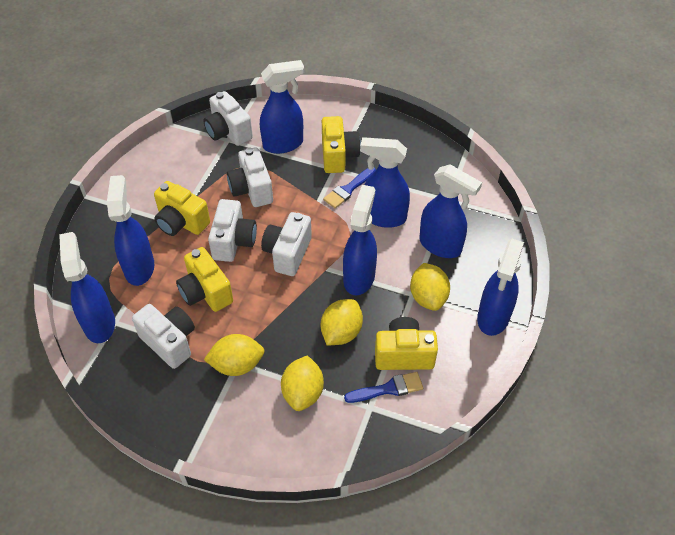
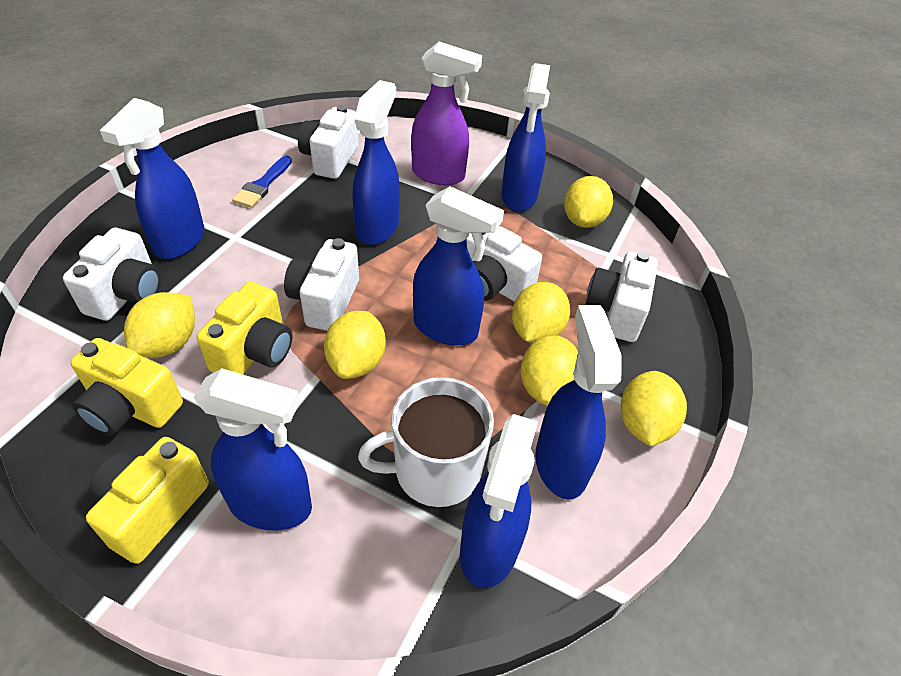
blue brush: [323,168,376,208] [344,372,423,403] = 2 -> [232,156,292,208] = 1
purple spray bottle: none = 0 -> [411,42,482,185] = 1
white mug: none = 0 -> [358,377,494,507] = 1
yellow camera: [154,181,210,236] [176,247,233,312] [322,116,361,173] [375,317,438,370] = 4 -> [70,338,183,435] [86,437,209,564] [197,282,293,374] = 3
yellow lemon: [204,334,265,376] [281,355,324,411] [321,299,363,345] [410,263,450,311] = 4 -> [124,292,195,358] [324,311,386,379] [512,282,570,343] [521,335,578,405] [564,176,613,228] [621,371,687,447] = 6

